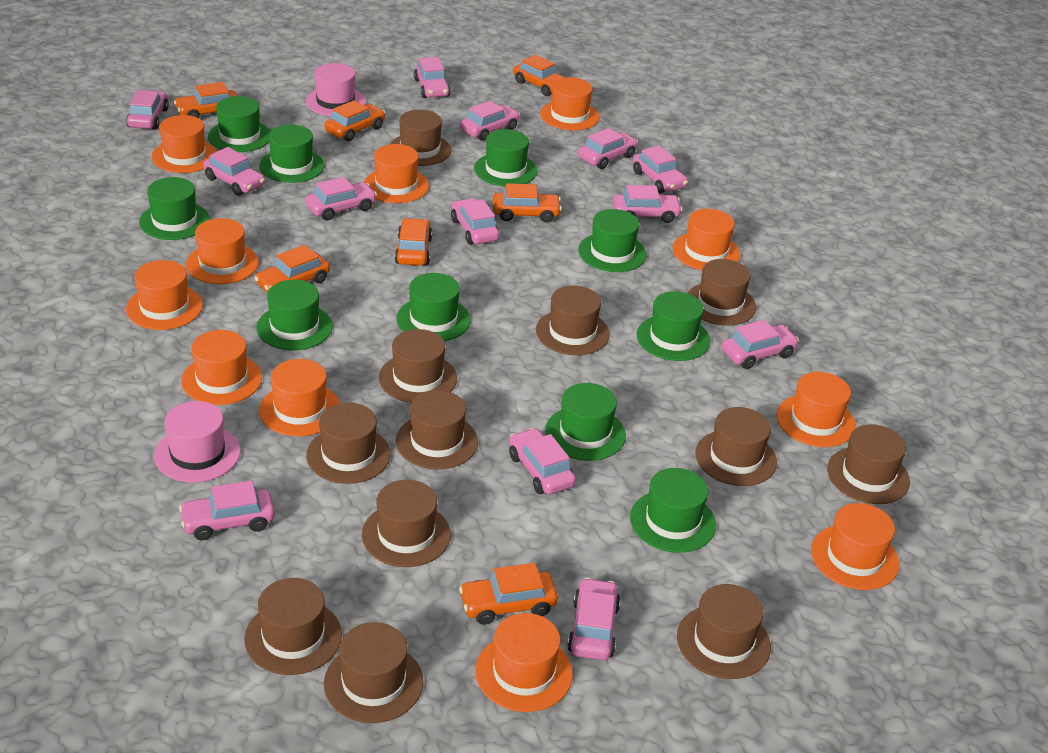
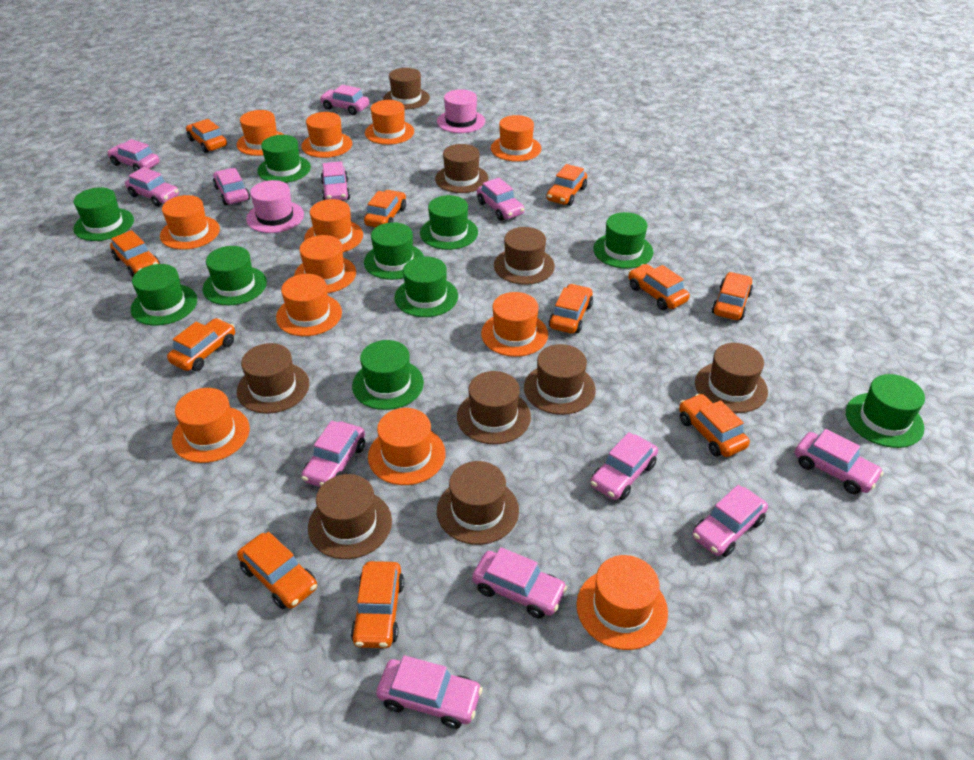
brown hat: [244,578,342,675] [306,403,391,484] [324,622,423,723] [362,480,451,567] [379,329,457,403] [390,110,451,166] [396,390,478,469] [536,286,610,355] [677,584,771,679] [687,259,756,326] [695,407,777,486] [827,424,910,504] = 12 -> [237,343,309,413] [308,474,392,559] [383,68,430,109] [435,144,489,193] [437,461,519,545] [457,371,531,444] [494,227,555,285] [524,344,596,415] [695,343,768,413] = 9
orange car: [174,82,237,118] [254,245,330,293] [324,100,385,141] [395,218,432,266] [459,563,558,625] [493,183,562,223] [513,55,565,96] = 7 -> [110,230,160,277] [167,318,235,371] [186,119,227,153] [237,532,317,609] [351,561,404,648] [364,190,406,227] [546,164,587,206] [549,284,593,334] [628,264,690,310] [679,394,750,457] [712,272,753,320] = 11
orange hat: [126,260,203,330] [152,115,217,173] [181,330,262,405] [186,218,259,284] [259,359,340,436] [364,144,429,203] [475,613,573,712] [540,77,599,130] [673,209,740,270] [777,372,856,447] [811,503,899,590] = 11 -> [160,195,220,250] [172,388,250,463] [237,110,284,156] [276,274,342,336] [294,235,356,293] [301,112,352,158] [304,199,363,252] [365,100,414,145] [368,408,446,485] [481,292,548,357] [491,115,541,162] [577,555,668,650] = 12
pink car: [126,90,169,130] [179,481,275,540] [203,147,265,196] [306,177,377,220] [414,57,451,98] [451,198,500,245] [460,101,520,141] [509,428,576,495] [567,578,621,660] [578,128,638,169] [613,185,682,223] [633,146,688,193] [722,320,799,369] = 13 -> [107,139,160,171] [125,167,179,207] [213,168,250,205] [301,421,365,487] [320,85,369,115] [321,161,350,200] [376,655,483,729] [472,547,568,619] [477,178,524,221] [590,432,658,500] [692,485,768,557] [795,429,884,494] = 12

